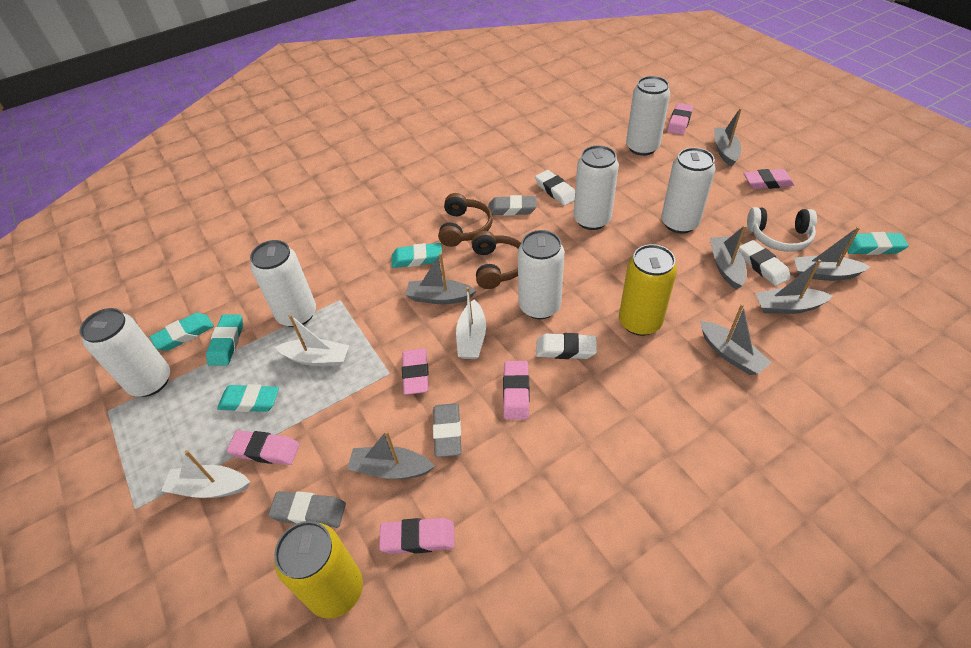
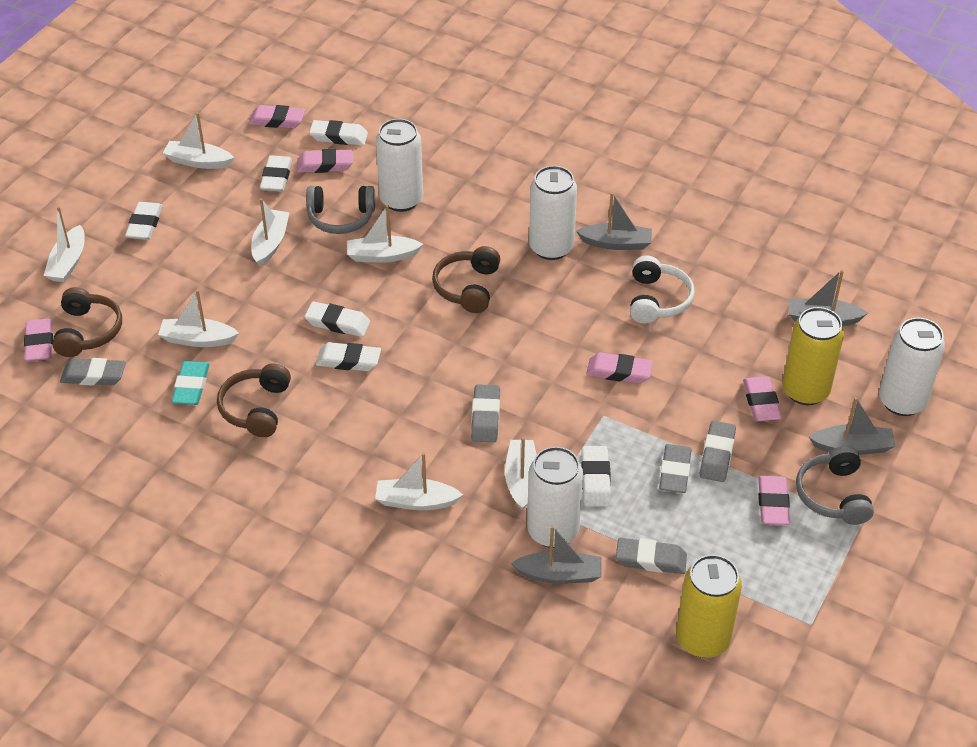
brown headphones: [438,193,493,247] [471,231,521,289] = 2 -> [52,287,122,357] [217,363,291,437] [432,246,500,313] = 3
grey boat: [347,431,435,479] [406,253,476,304] [700,304,772,375] [710,225,747,290] [714,108,741,167] [755,259,833,314] [794,227,870,281] = 7 -> [511,526,601,584] [576,192,652,250] [789,269,868,326] [809,397,895,455] = 4
grey eraser: [268,491,346,528] [433,403,461,457] [488,195,537,216] = 3 -> [60,358,126,386] [471,384,500,442] [616,538,687,574] [659,444,692,493] [700,421,736,482] = 5
grey headphones: none = 0 -> [306,186,375,234] [796,446,874,525] = 2
turquoise eraser: [150,313,214,351] [206,315,243,366] [217,384,279,412] [391,243,442,268] [847,232,909,255] = 5 -> [171,361,210,405] = 1
white boat: [162,450,250,498] [275,315,349,366] [456,287,486,359] = 3 -> [44,206,85,282] [158,290,239,347] [163,112,234,169] [251,198,289,266] [347,205,423,263] [375,453,463,510] [505,437,537,510] = 7
white can: [80,308,170,397] [250,240,316,327] [518,230,564,319] [574,145,619,230] [626,76,670,156] [661,147,716,234] = 6 -> [376,119,423,212] [527,447,583,548] [529,166,577,260] [879,318,945,416] = 4
white eraser: [535,170,575,206] [536,333,597,359] [739,240,791,286] = 3 -> [125,202,163,240] [260,155,292,192] [305,302,370,337] [309,120,368,146] [316,342,381,371] [581,446,611,507] = 6

